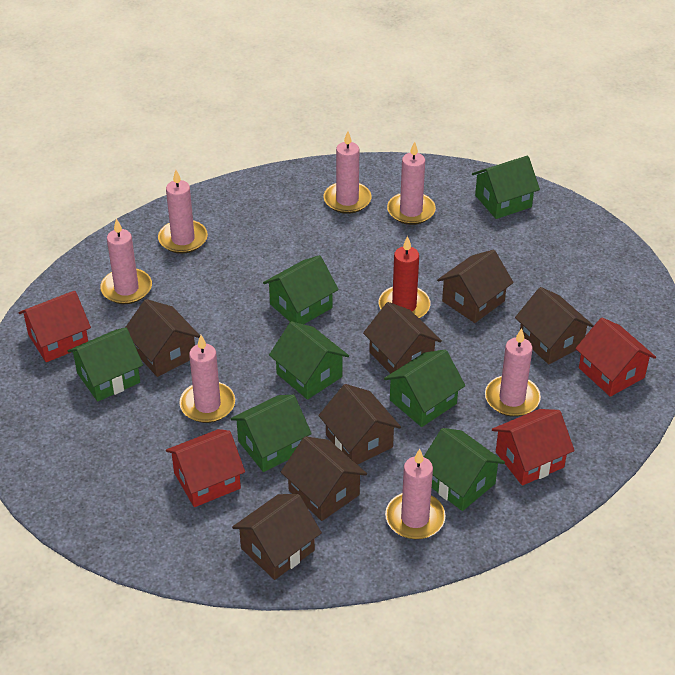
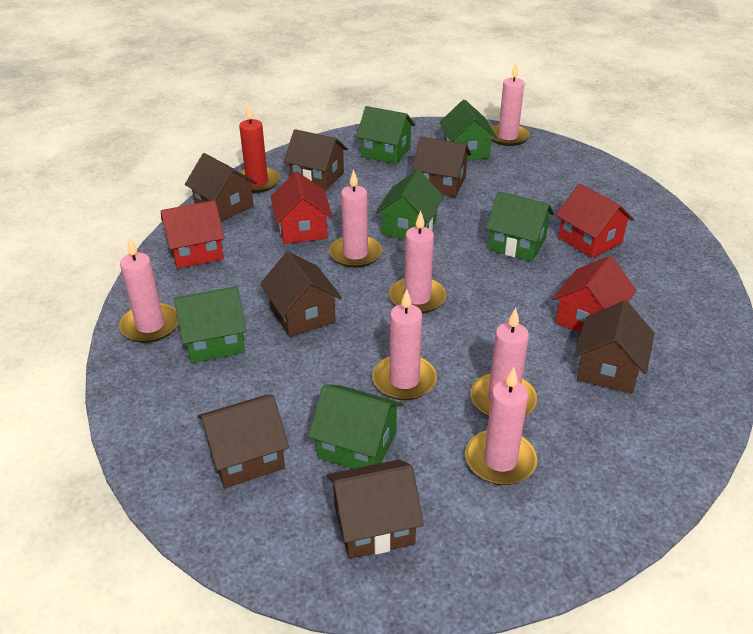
green house: [68,328,143,402] [231,395,312,472] [263,255,339,324] [269,321,349,400] [384,349,465,427] [424,428,505,511] [472,156,540,219] = 7 -> [174,286,247,363] [308,384,403,469] [356,106,415,164] [376,170,444,239] [440,100,497,160] [485,192,554,261] = 6

